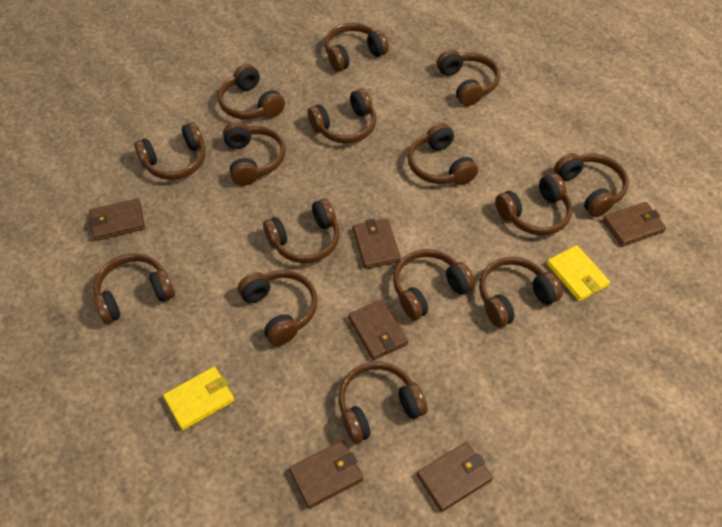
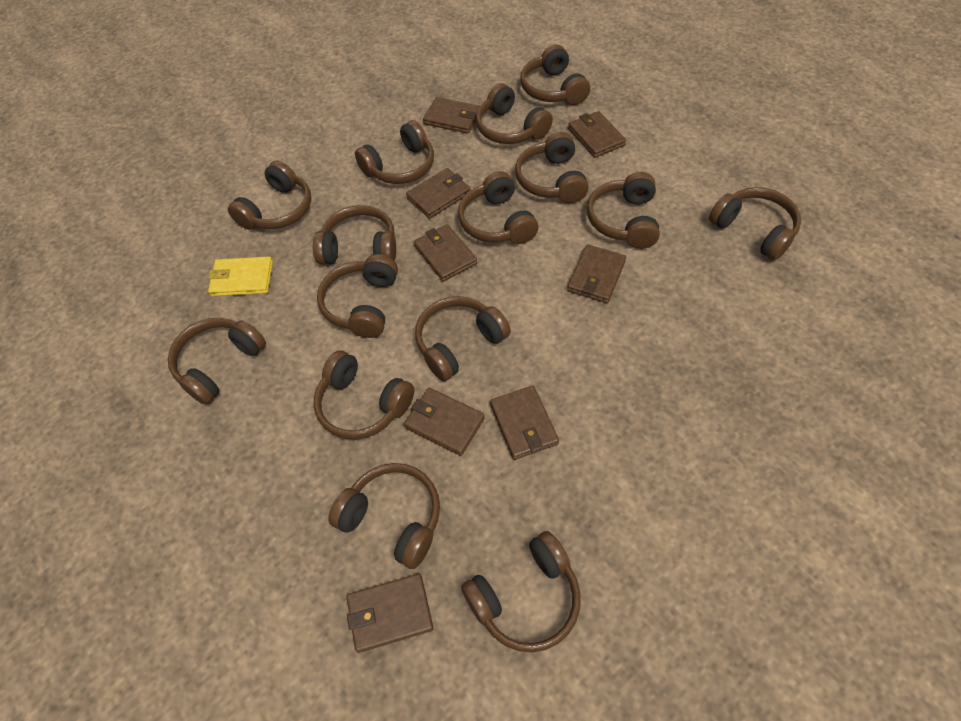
brown wallet: [88,198,145,241] [289,440,363,509] [348,299,408,360] [353,219,401,269] [417,442,493,512] [603,202,666,246] = 6 -> [347,574,433,653] [404,388,485,456] [406,168,471,219] [414,224,477,282] [423,97,480,134] [490,386,559,460] [567,245,626,303] [568,111,626,158] = 8
yellow wallet: [163,367,234,430] [547,245,610,301] = 2 -> [208,257,273,296] = 1

